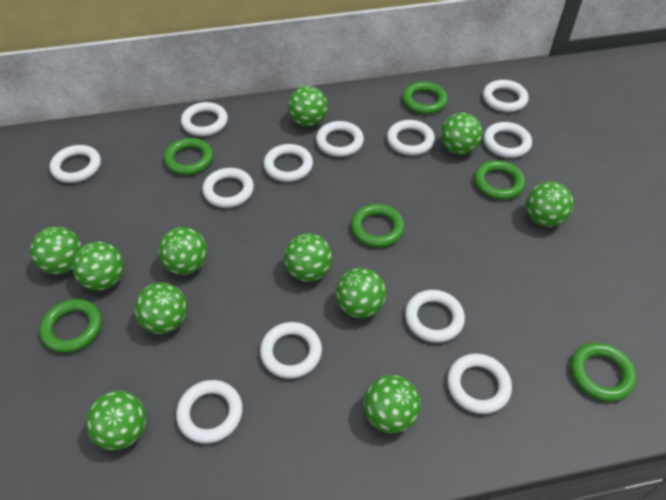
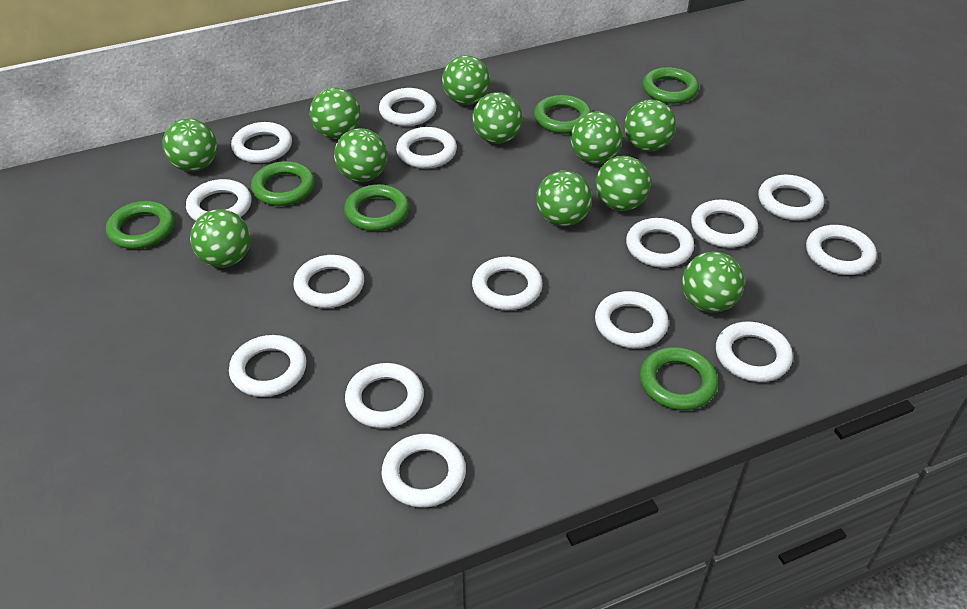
white ring: [50,145,101,183] [176,380,243,444] [181,102,228,136] [202,168,254,208] [260,322,322,379] [263,144,313,182] [316,121,364,157] [387,120,435,156] [405,290,465,343] [447,354,512,414] [483,80,529,112] [483,122,532,158] = 12 -> [186,179,252,221] [229,335,306,397] [231,122,292,163] [293,255,364,308] [345,363,424,428] [379,88,437,126] [381,434,466,508] [396,127,457,168] [472,257,543,310] [595,291,669,348] [626,218,694,268] [691,200,758,248] [716,322,793,382] [758,175,824,220] [806,225,877,275] = 15

